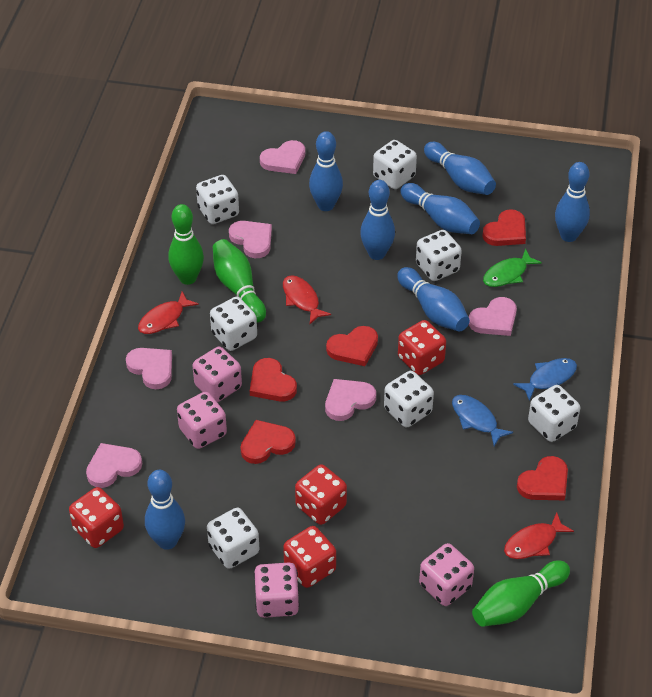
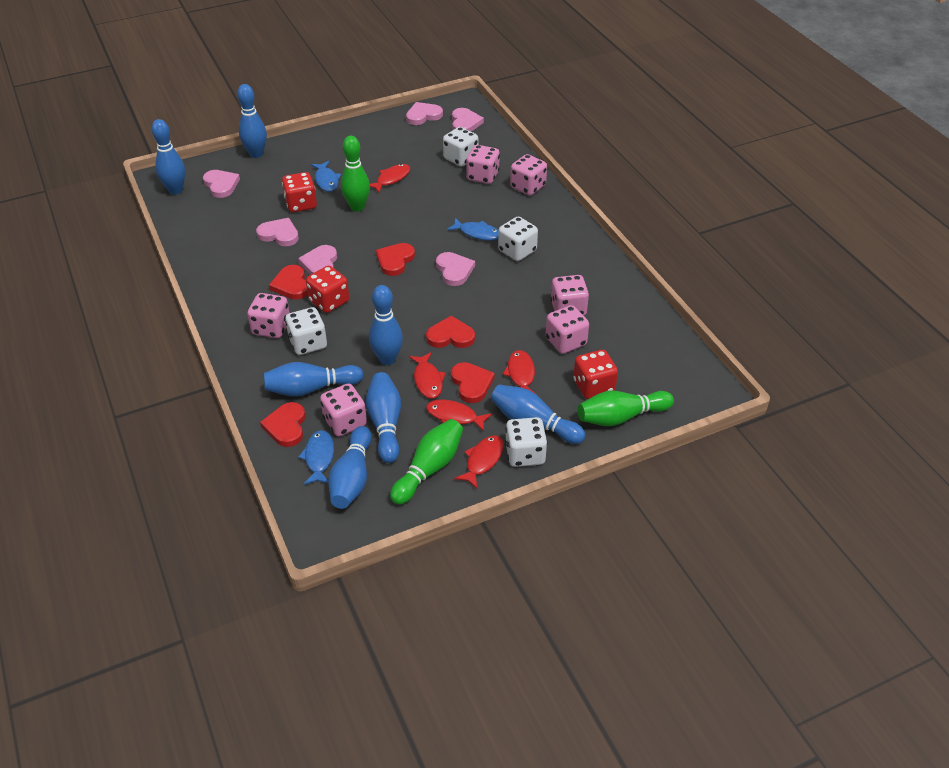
blue fish: [452,395,513,446] [513,358,577,401] = 2 -> [298,430,334,485] [311,161,341,192] [447,218,499,241] = 3
green fish: [483,249,542,287] = 1 -> none = 0
pink dice: [177,392,227,449] [193,347,242,402] [254,563,299,618] [419,543,474,606] = 4 -> [247,293,290,338] [320,383,367,436] [466,145,500,184] [510,154,547,195] [546,305,589,354] [550,275,589,316] = 6
red dice: [69,487,124,548] [283,526,336,588] [295,464,347,525] [398,320,446,375] = 4 -> [282,172,317,212] [306,266,349,313] [573,350,618,399] = 3
red fish: [138,291,199,334] [283,275,331,324] [504,512,574,559] = 3 -> [370,164,410,193] [409,352,446,399] [426,399,492,432] [454,435,504,489] [503,350,537,395] = 5
white dice: [196,175,239,224] [207,508,259,569] [210,297,257,351] [373,140,417,189] [384,371,434,427] [416,230,462,281] [528,385,580,442] = 7 -> [285,307,327,355] [443,127,478,167] [498,217,538,261] [505,417,547,467] = 4

